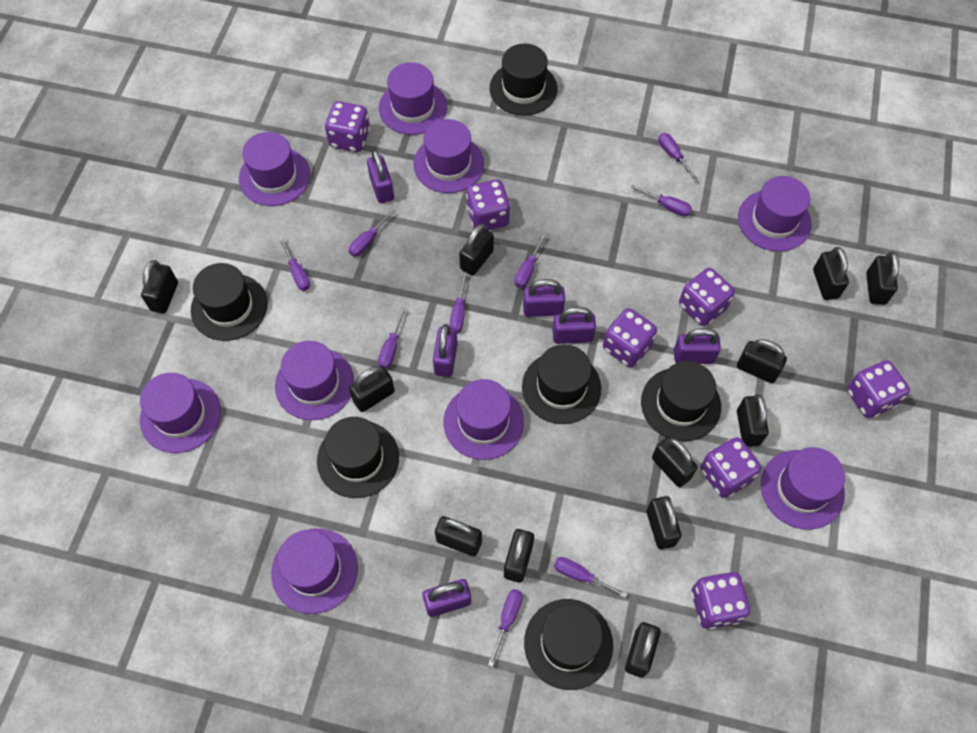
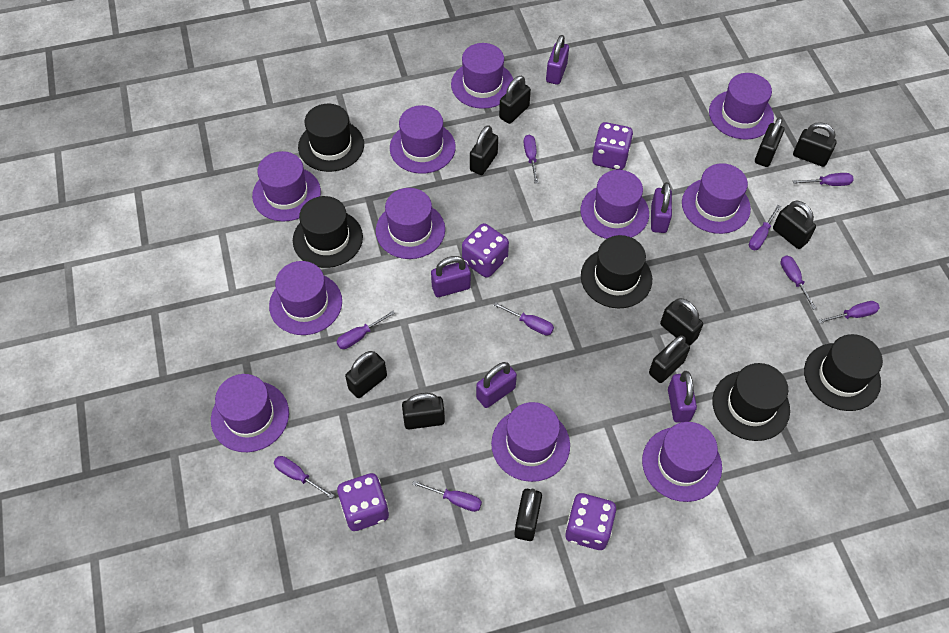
black hat: [191,263,267,341] [317,417,399,498] [490,44,558,115] [522,344,601,424] [524,599,613,690] [641,361,721,441] = 6 -> [293,196,363,268] [298,104,364,172] [581,235,652,308] [713,363,790,441] [804,334,883,411] = 5
black padlock: [141,260,178,313] [349,366,395,412] [435,516,482,556] [459,224,494,276] [504,529,534,583] [625,622,661,678] [646,496,682,549] [652,437,698,487] [737,339,787,383] [737,394,769,447] [813,247,849,300] [866,252,899,305] = 12 -> [345,351,387,398] [402,393,445,429] [470,125,498,175] [499,76,531,124] [514,489,542,541] [649,336,690,383] [660,298,703,346] [755,117,784,167] [773,201,816,249] [793,122,836,167] = 10
purple dice: [325,101,370,152] [466,179,511,230] [603,308,657,367] [679,268,735,326] [691,572,750,629] [701,437,761,498] [847,360,910,418] = 7 -> [337,473,389,531] [462,223,509,278] [565,493,616,550] [592,122,633,170] = 4
purple hat: [140,373,221,453] [239,132,310,206] [271,528,358,614] [275,341,355,420] [379,62,447,135] [413,119,484,193] [444,379,524,460] [738,176,812,252] [761,447,845,530] = 9 -> [211,374,289,452] [252,151,321,221] [269,261,342,335] [376,188,445,259] [390,105,456,174] [451,43,513,109] [491,402,570,482] [581,170,649,239] [642,422,722,502] [682,163,751,234] [709,73,774,140] = 11
purple padlock: [367,150,394,203] [422,579,471,617] [433,324,458,377] [523,279,565,317] [552,307,596,344] [674,328,721,364] = 6 -> [431,256,471,297] [476,362,517,408] [546,35,569,85] [651,182,672,233] [668,371,697,423] = 5

